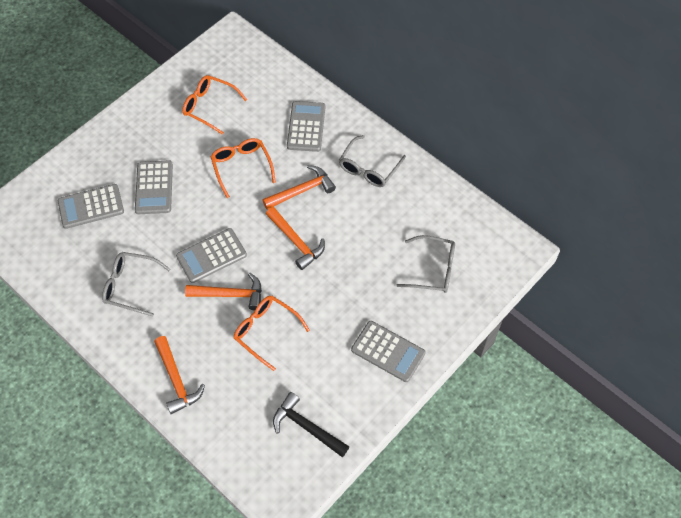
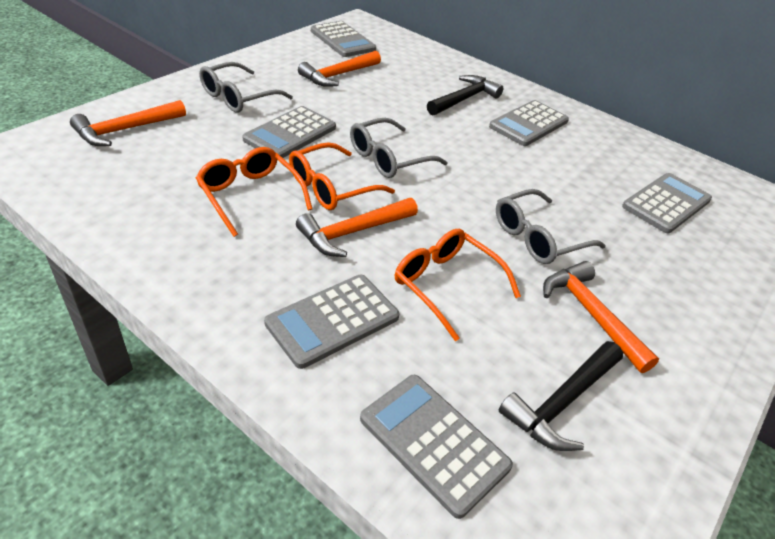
black hammer: [273,392,350,457] = 1 -> [427,75,503,115] [499,341,623,451] = 2
grey calculator: [58,184,124,229] [135,161,173,214] [176,228,247,283] [287,101,325,152] [351,321,426,382] = 5 -> [242,106,336,158] [264,275,399,369] [311,21,376,57] [360,375,513,519] [489,100,569,146] [622,173,712,233] = 6

